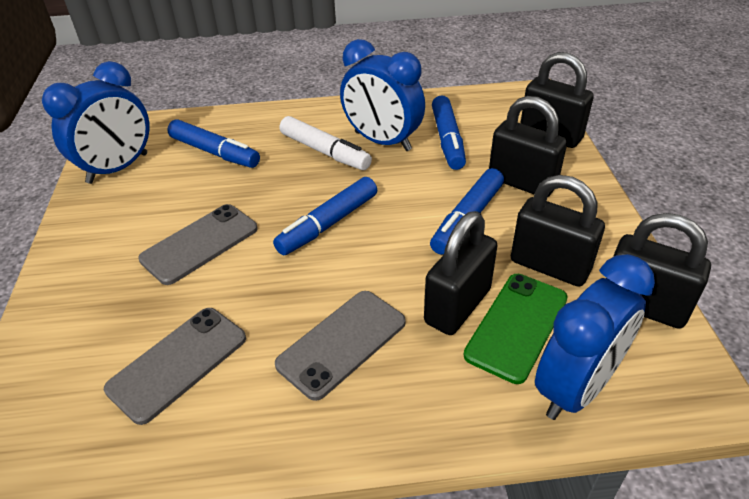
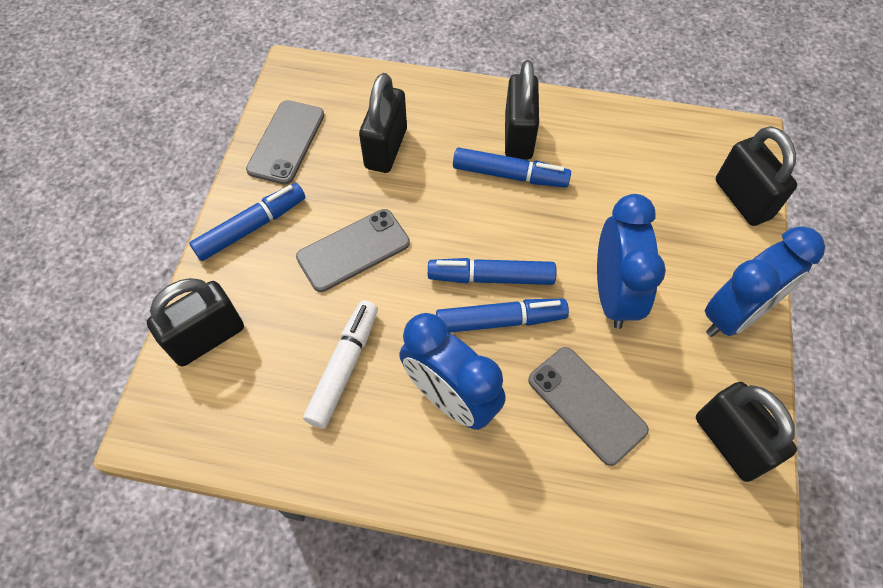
green phone: [463,274,568,384] = 1 -> none = 0

